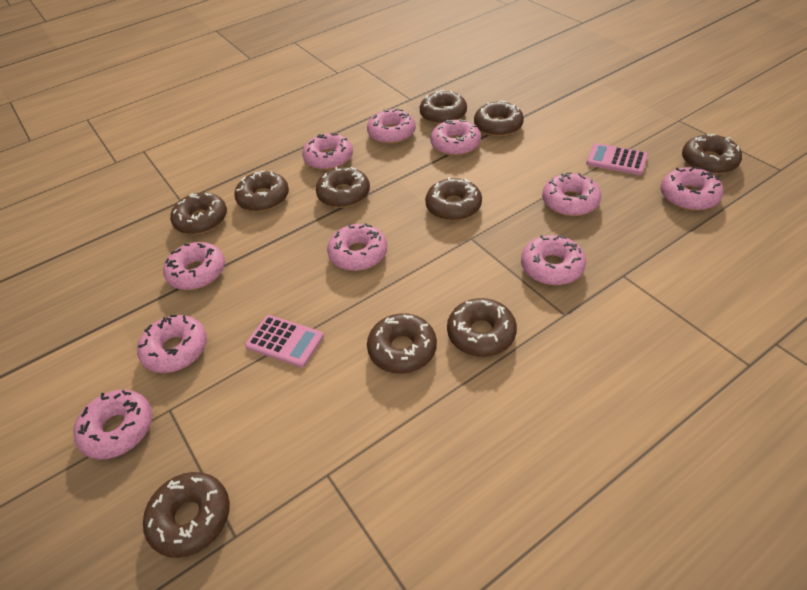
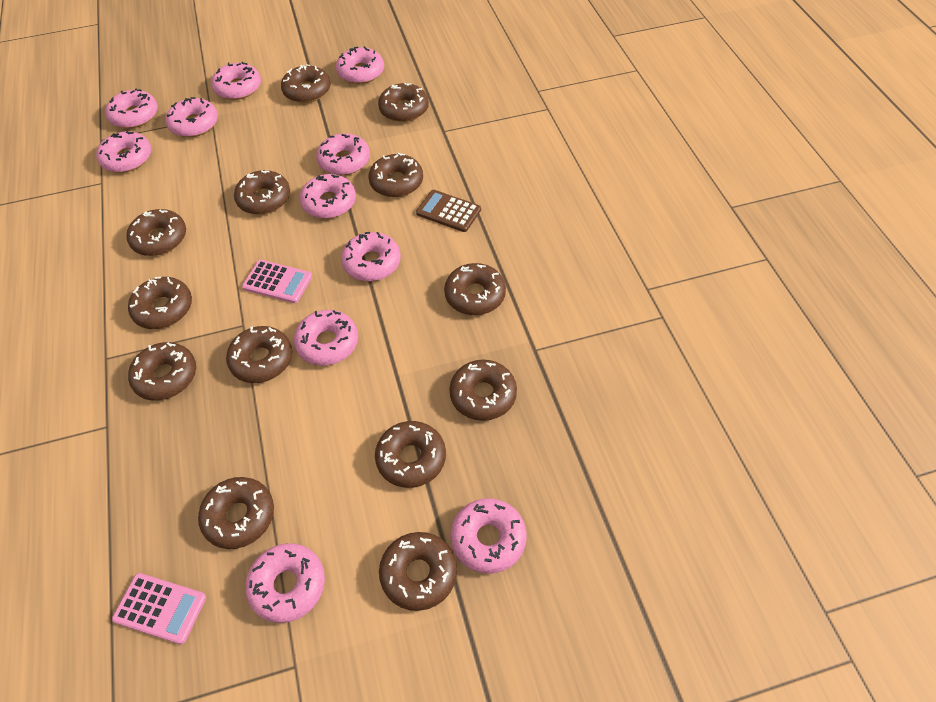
brown calculator: none = 0 -> [416,190,481,232] = 1
brown donut: [143,472,230,558] [170,192,227,235] [234,171,289,212] [316,167,370,208] [367,313,437,374] [420,90,467,124] [425,177,482,221] [447,298,517,357] [474,101,524,137] [682,134,742,174] = 10 -> [126,209,186,256] [128,277,192,329] [128,342,196,401] [198,477,274,549] [226,326,292,383] [234,170,290,215] [281,65,331,103] [369,153,423,197] [375,421,446,488] [378,83,429,122] [379,532,457,611] [444,263,506,315] [449,360,517,421] = 13
pink donut: [73,390,152,459] [137,315,207,373] [163,242,225,290] [302,133,353,170] [327,223,387,271] [367,108,416,144] [431,119,481,156] [521,235,586,285] [542,172,602,216] [661,166,724,211] = 10 -> [96,131,151,173] [106,89,158,128] [166,97,218,137] [211,62,261,100] [245,543,325,623] [294,310,358,366] [300,174,356,219] [316,133,370,175] [336,46,384,84] [341,232,401,281] [450,498,527,574] = 11

